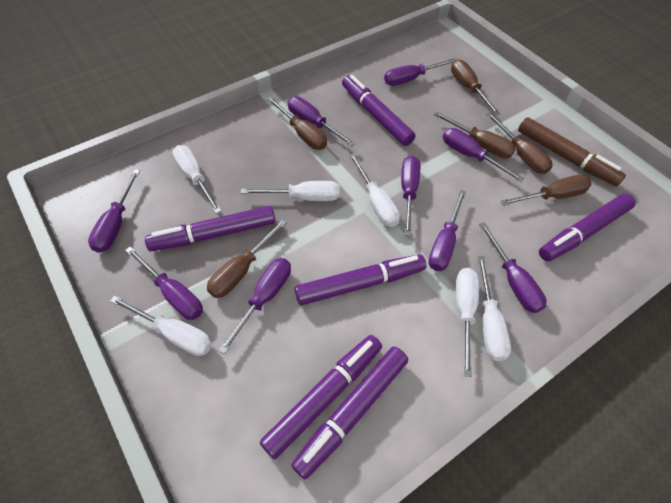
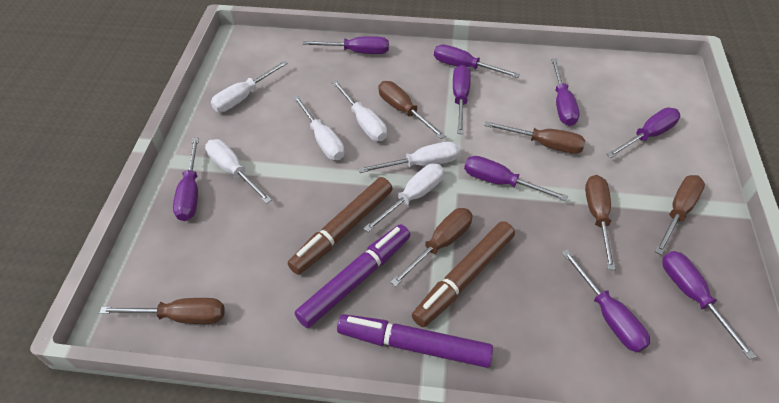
brown marker: [518,117,626,186] = 1 -> [288,177,392,275] [412,221,515,327] = 2
purple marker: [145,206,275,251] [260,335,382,459] [291,347,408,479] [295,254,426,305] [342,75,415,146] [539,193,635,261] = 6 -> [294,224,410,328] [337,314,493,368] = 2

